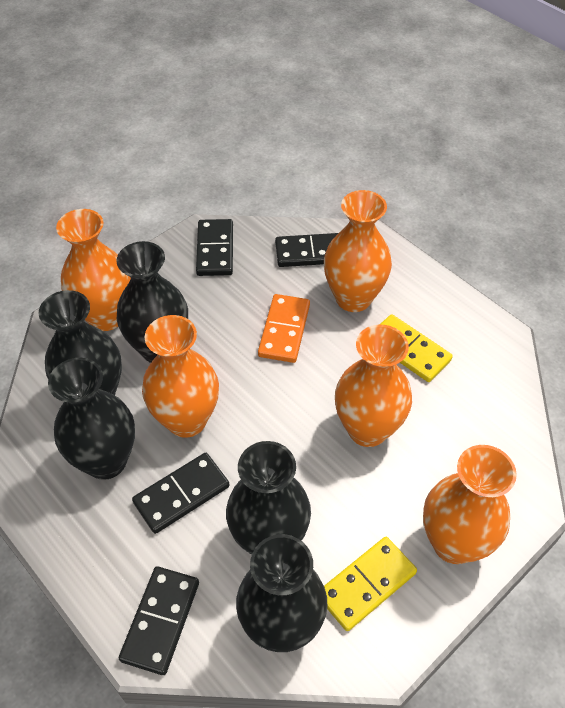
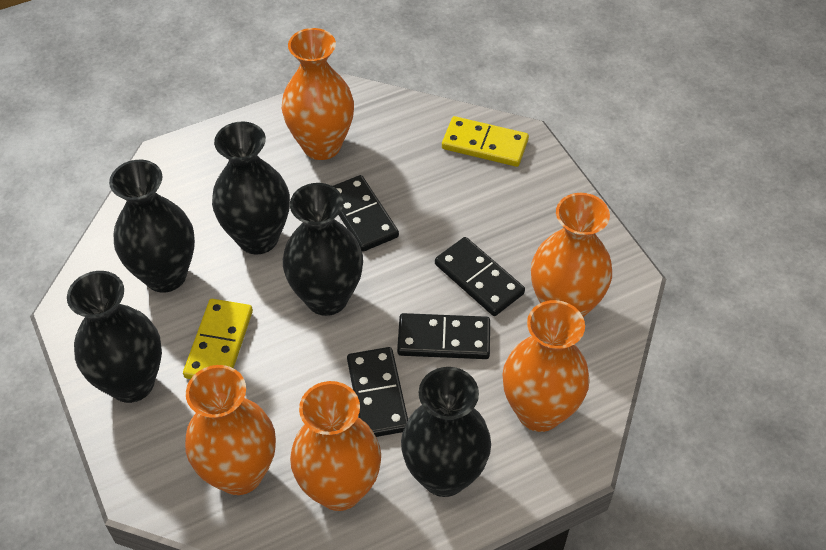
orange domino: [258,294,310,363] = 1 -> none = 0

